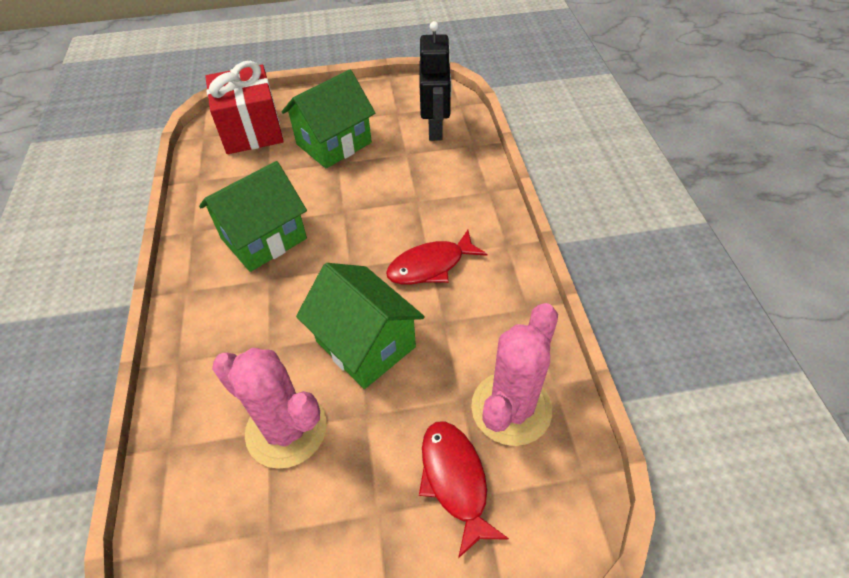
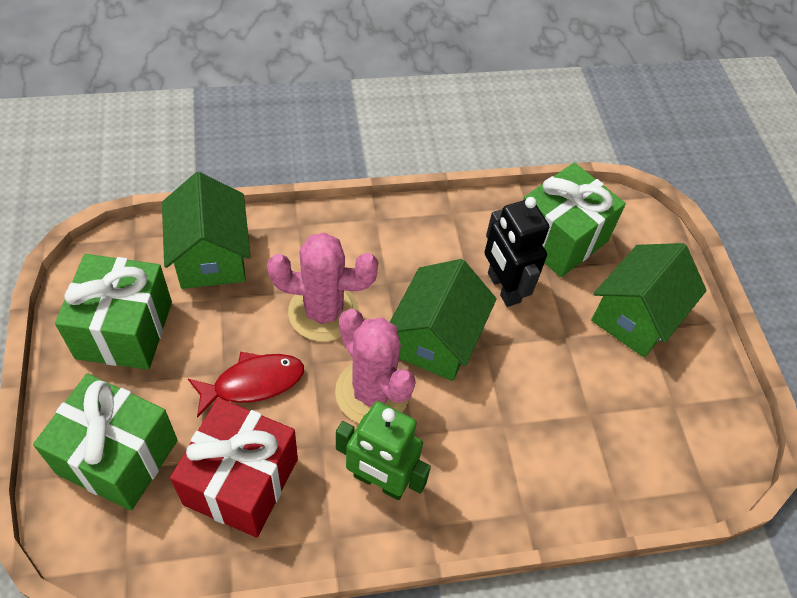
green gift: none = 0 -> [33,374,178,511] [55,254,172,370] [523,162,626,277] = 3
green robot: none = 0 -> [336,401,431,500] = 1
red fish: [386,230,487,285] [419,421,509,559] = 2 -> [188,352,304,418] = 1

